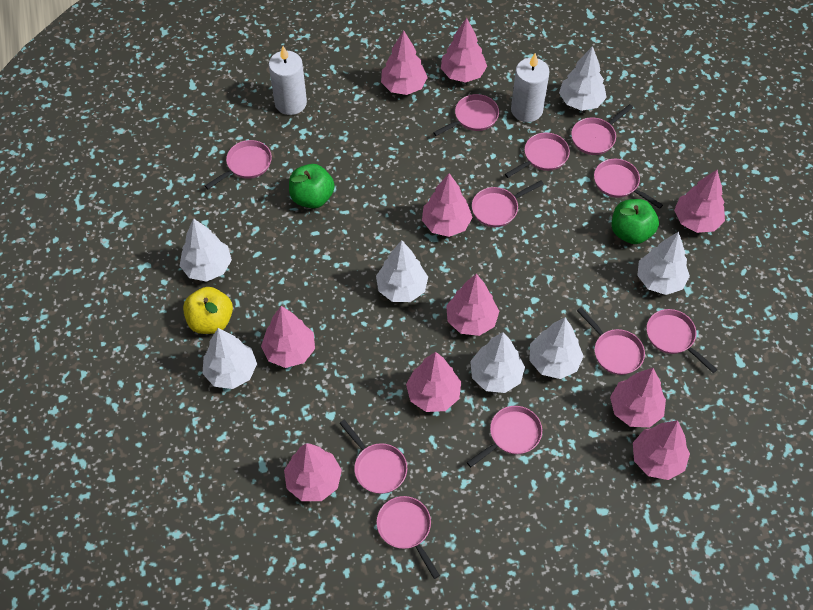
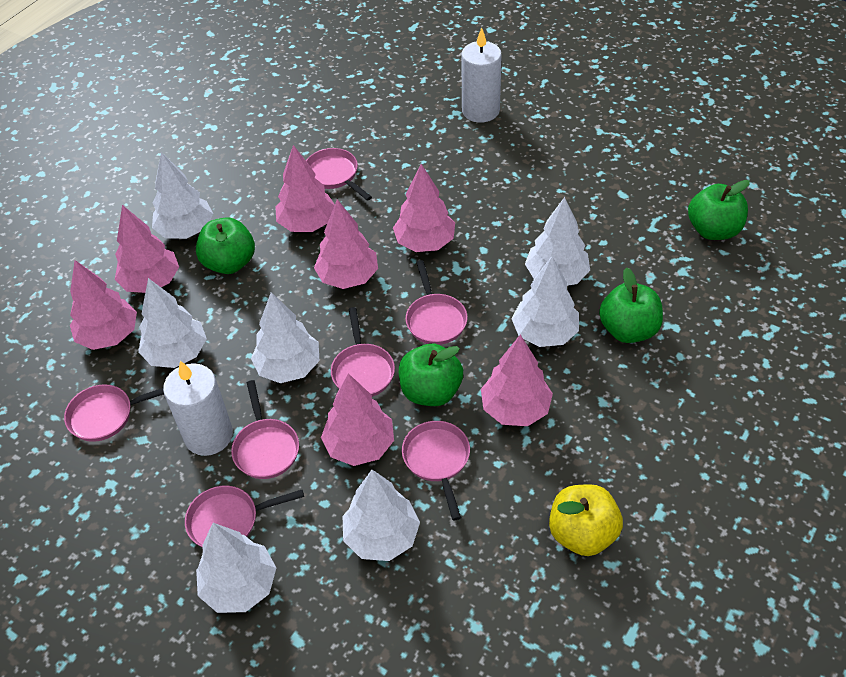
green apple: [289,164,335,208] [612,199,659,244] = 2 -> [196,217,255,274] [399,343,463,406] [599,267,663,343] [688,180,750,240] = 4
pink pan: [205,140,272,189] [339,419,407,494] [377,496,440,579] [433,94,499,136] [467,406,542,467] [472,180,544,227] [505,133,570,178] [571,104,633,155] [577,308,645,375] [594,159,663,209] [646,309,718,373] = 11 -> [64,384,164,442] [185,486,304,547] [231,380,299,479] [306,148,372,201] [331,307,395,397] [402,421,470,520] [405,260,467,345] = 7
pink tree: [261,306,315,368] [284,443,342,501] [381,30,428,95] [406,352,461,412] [422,173,473,237] [441,18,487,83] [446,274,499,336] [610,368,666,427] [633,420,690,480] [674,170,725,233] = 10 -> [70,260,137,350] [115,205,179,293] [275,145,335,232] [314,199,378,289] [321,373,394,466] [393,164,455,252] [481,335,553,426] = 7

